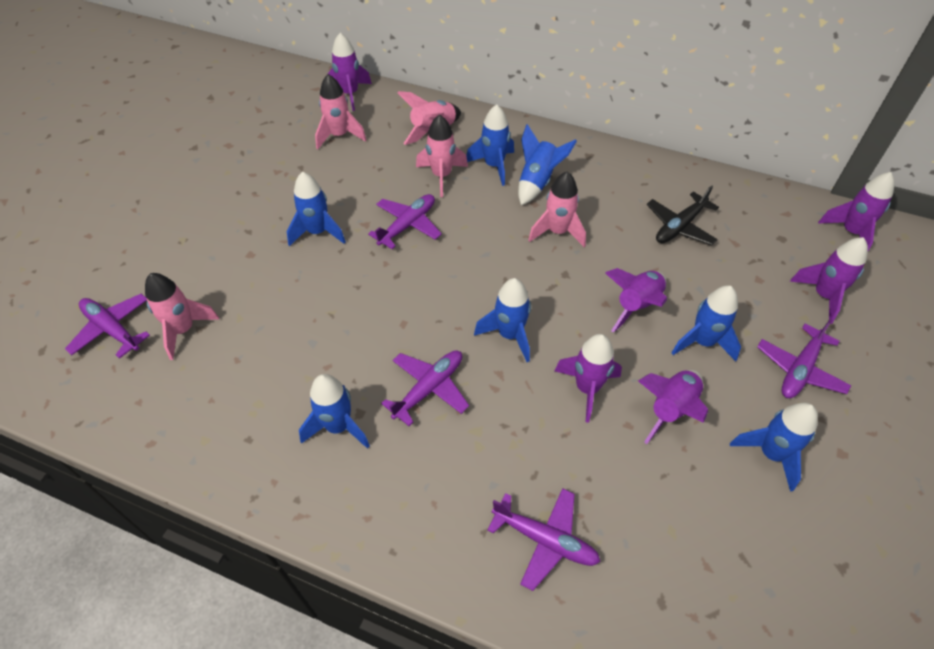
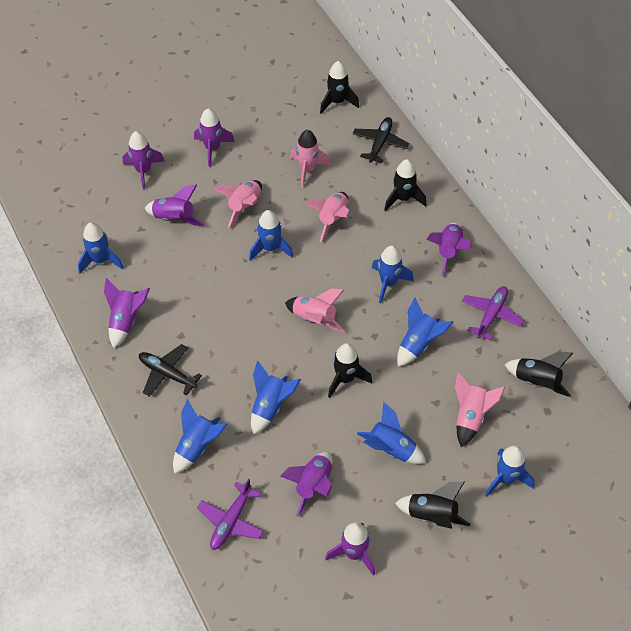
black plane: [646,185,719,245] = 1 -> [139,344,202,397] [353,117,409,163] = 2
black rocket: none = 0 -> [320,61,359,114] [328,343,372,398] [384,159,426,211] [395,482,471,529] [504,351,573,397] = 5
blue rocket: [287,172,346,246] [299,374,370,449] [466,104,514,186] [474,278,531,362] [518,124,577,205] [672,285,741,361] [730,403,818,492] = 7 -> [78,222,124,274] [173,399,227,474] [249,210,293,261] [251,360,301,435] [357,402,426,464] [372,245,414,303] [397,297,453,367] [485,446,535,496] = 8
purple plane: [65,294,150,359] [368,194,442,249] [381,350,469,426] [487,488,600,591] [757,318,851,398] = 5 -> [197,479,264,550] [462,286,524,341] = 2
purple rocket: [326,33,372,111] [555,334,622,423] [605,268,667,333] [638,370,708,444] [790,237,868,324] [818,172,894,251] = 6 -> [104,278,150,348] [123,131,165,190] [145,184,205,226] [194,108,235,167] [281,452,333,516] [325,522,375,576] [426,223,471,276] = 7

